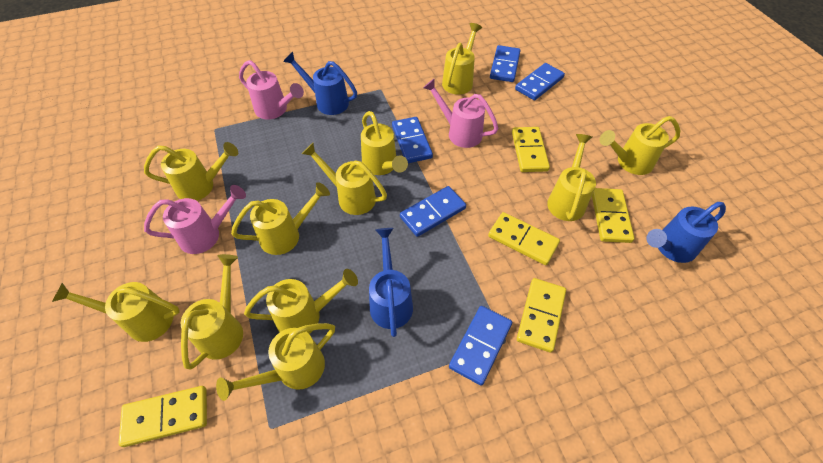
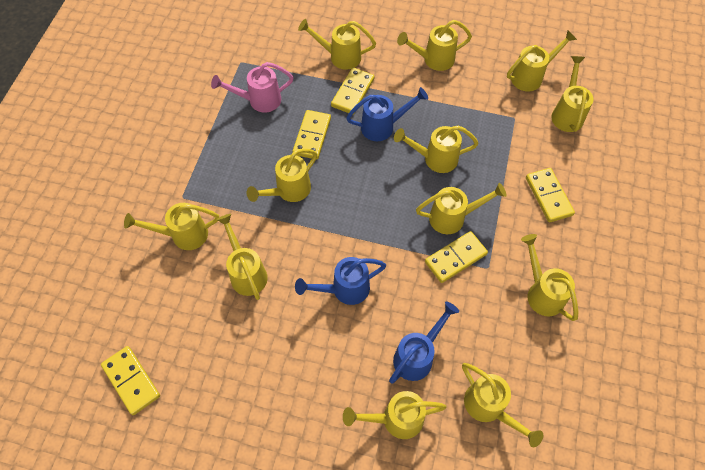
blue domino: [392,117,433,163] [400,186,466,237] [449,306,512,386] [490,45,521,82] [515,63,565,100] = 5 -> none = 0
pink watering can: [144,185,246,254] [239,60,304,119] [423,78,499,148] = 3 -> [211,62,294,113] = 1
yellow watering can: [52,282,180,342] [144,142,238,201] [181,254,243,370] [216,323,335,401] [231,182,330,255] [244,269,358,334] [302,143,387,215] [361,111,408,175] [442,23,482,95] [547,134,596,221] [599,116,680,175] = 11 -> [124,203,219,250] [216,214,268,300] [247,149,317,202] [298,19,376,70] [343,391,446,439] [394,126,479,173] [397,20,472,71] [416,183,506,234] [462,363,543,447] [507,30,577,91] [521,234,578,321] [551,56,593,132] = 12

